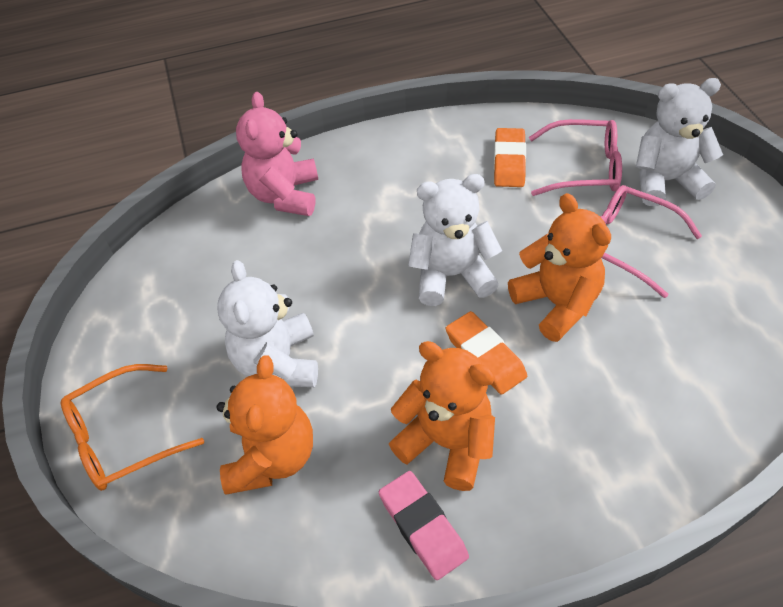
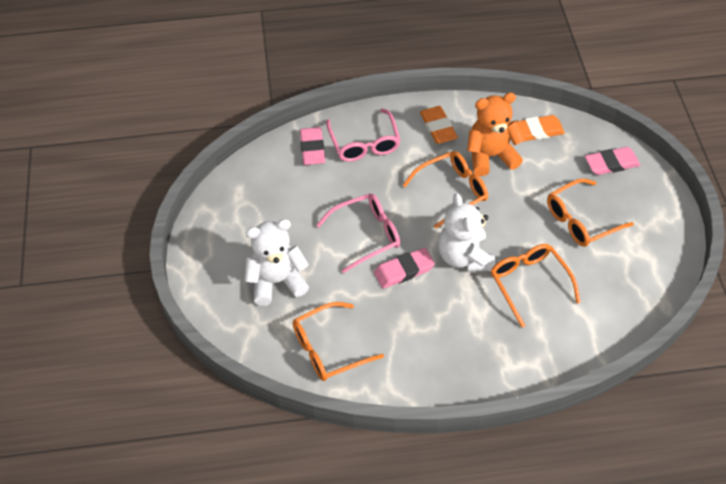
orange glasses: [60,364,204,491] = 1 -> [293,302,384,381] [403,151,488,228] [490,244,581,328] [547,178,634,247] = 4
orange teddy bear: [216,355,313,495] [389,341,495,491] [508,193,611,342] = 3 -> [467,93,525,176] = 1
pink eraser: [379,471,469,580] = 1 -> [300,127,325,165] [374,248,435,289] [585,147,641,175] = 3
pink teddy bear: [236,92,318,216] = 1 -> none = 0
white teddy bear: [217,260,318,387] [408,174,502,306] [636,78,723,206] = 3 -> [245,219,309,306] [438,193,495,272] = 2

